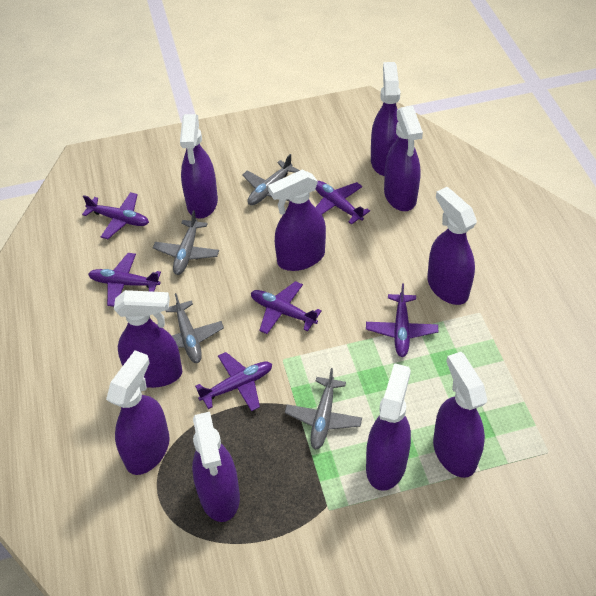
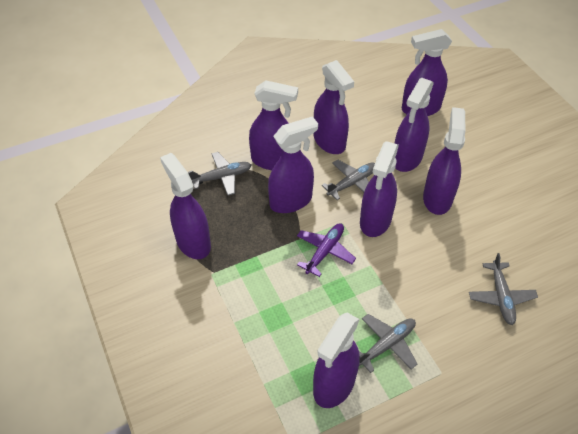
purple plane: [82,192,149,239] [88,253,161,307] [195,352,272,412] [251,281,322,334] [315,181,370,225] [366,283,438,357] = 6 -> [297,223,356,277] = 1
purple spray bottle: [106,350,170,475] [114,290,182,388] [180,114,218,219] [192,412,240,522] [268,170,326,271] [366,363,411,491] [371,62,401,176] [384,106,423,211] [427,187,477,305] [433,352,487,478] = 10 -> [160,153,211,259] [249,80,298,170] [268,116,318,213] [313,60,354,154] [313,313,360,408] [360,141,399,237] [394,78,434,172] [402,29,452,116] [423,107,465,215] = 9

